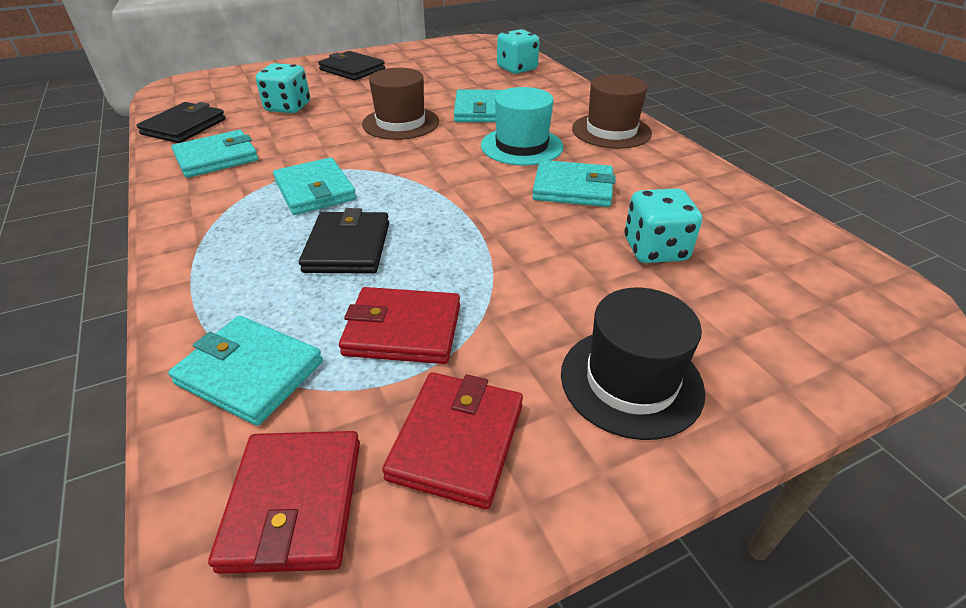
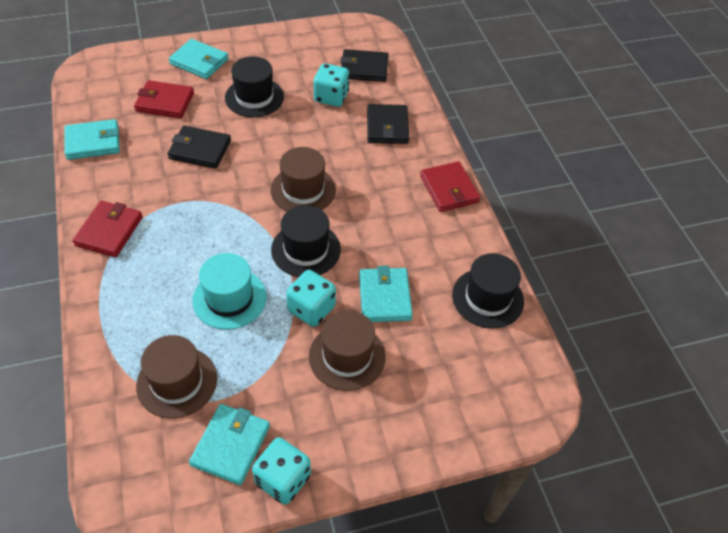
black hat: [561,288,705,440] = 1 -> [225,56,284,117] [271,205,341,277] [452,253,524,329] = 3
brown hat: [362,68,439,140] [572,74,652,149] = 2 -> [136,335,217,419] [271,147,336,211] [309,310,386,391] = 3
turquoise wallet: [168,316,323,426] [171,130,258,178] [273,157,356,215] [454,90,502,122] [532,160,616,207] = 5 -> [64,119,120,160] [169,39,229,79] [189,404,270,485] [359,266,413,322] = 4

